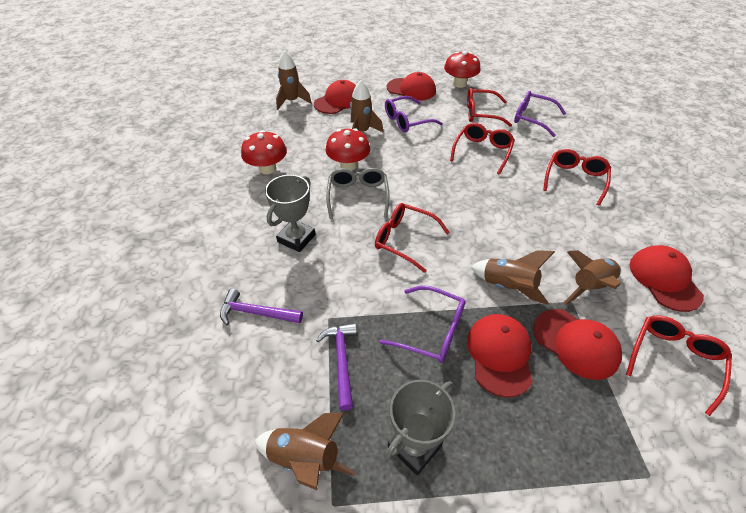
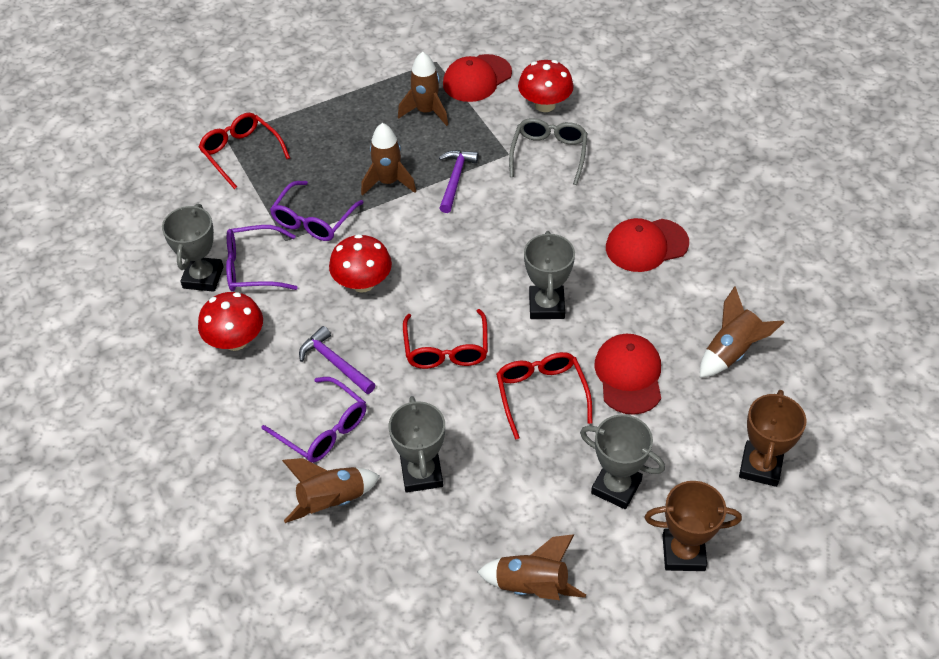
brown trophy: none = 0 -> [645,481,742,571] [739,390,806,487] = 2
grey trophy: [265,175,316,252] [385,380,455,475] = 2 -> [162,204,223,292] [389,396,445,493] [524,231,575,319] [580,414,665,509] = 4
red cap: [314,80,356,114] [387,72,436,101] [467,314,533,398] [533,309,622,380] [630,245,704,312] = 5 -> [443,54,512,102] [594,334,661,415] [606,218,689,272] = 3
red glasses: [375,203,450,273] [450,123,515,174] [467,88,512,127] [543,149,611,206] [626,316,732,416] = 5 -> [199,113,290,189] [403,309,488,369] [496,352,592,440] = 3

